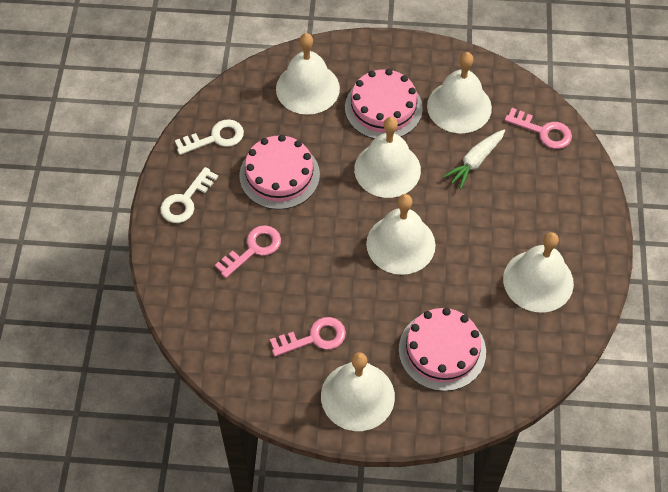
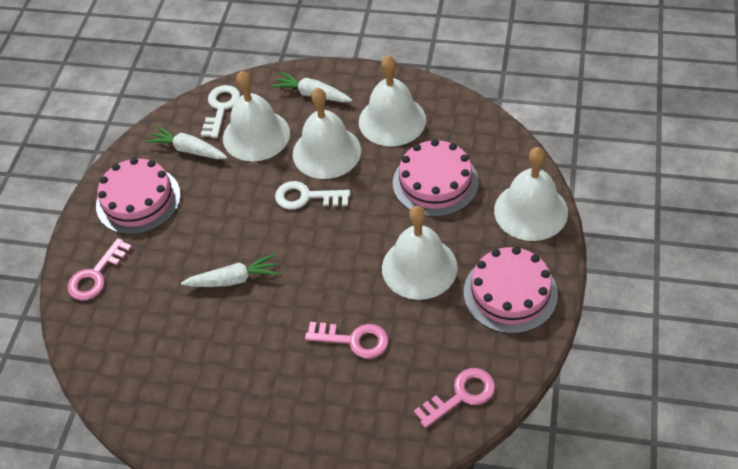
white bell: [276,33,340,115] [321,352,395,431] [354,117,421,198] [366,194,436,275] [427,52,492,133] [503,232,574,312] = 6 -> [223,71,290,161] [293,88,361,179] [359,55,426,146] [382,206,458,300] [494,147,568,241] = 5
white carrot: [443,130,505,189] = 1 -> [146,126,227,159] [181,254,279,287] [271,72,352,102] = 3

